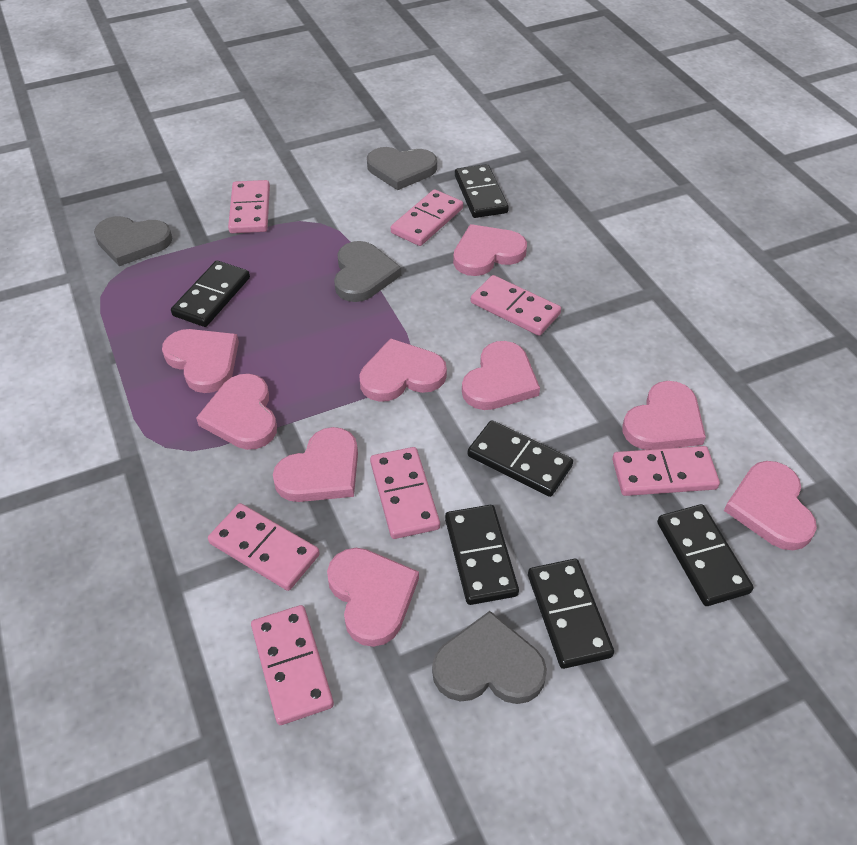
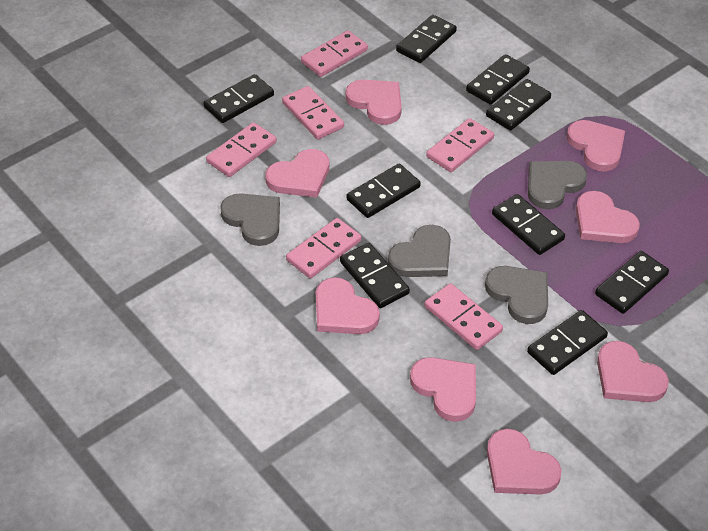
black domino: [171,261,250,327] [445,505,519,605] [455,164,509,218] [468,420,573,497] [528,559,614,669] [657,504,753,606] = 6 -> [203,74,274,123] [340,243,410,308] [346,164,421,218] [396,15,457,63] [466,54,530,105] [486,79,551,130] [492,194,565,255] [527,310,608,375] [595,251,669,314] = 9
pink domino: [208,503,320,591] [228,180,270,233] [251,605,334,725] [370,447,440,539] [391,189,463,246] [471,275,561,336] [612,446,720,496] = 7 -> [206,122,277,177] [282,86,344,140] [286,218,361,278] [301,30,368,77] [425,283,503,350] [426,118,494,172] = 6
pink heart: [162,329,239,393] [196,374,277,450] [273,427,358,502] [327,548,419,647] [359,338,447,402] [453,224,527,276] [462,341,540,410] [622,381,706,450] [724,461,817,550] = 9 -> [265,149,329,197] [316,277,380,334] [345,80,402,125] [410,357,476,422] [487,429,562,495] [567,120,625,172] [576,191,640,243] [597,341,669,402] = 8

